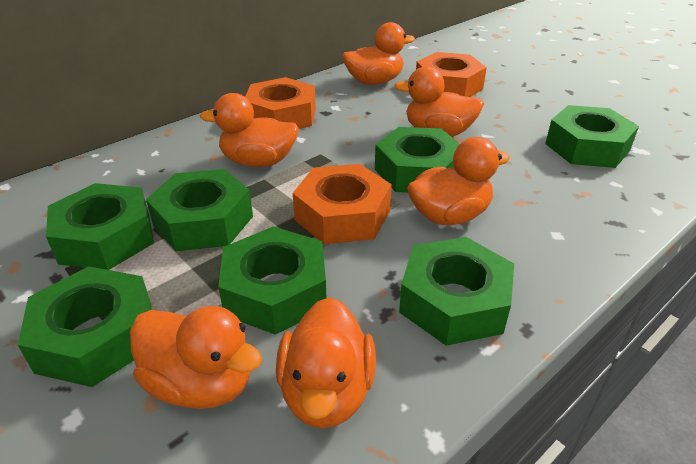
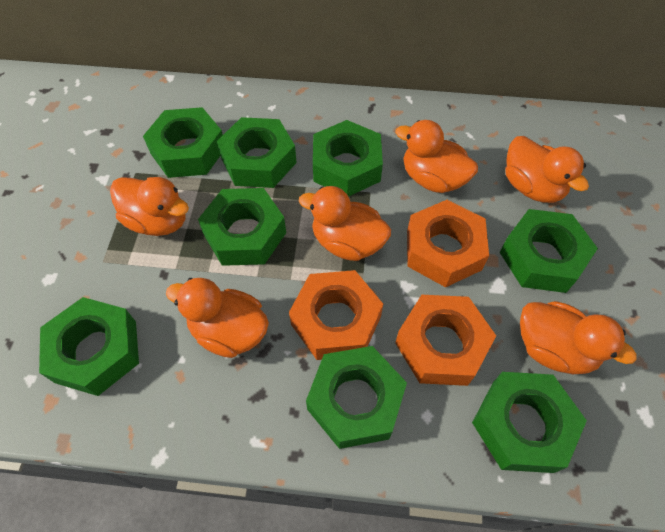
green nut: [18,266,151,387] [46,183,154,270] [146,169,253,251] [218,227,326,335] [375,127,460,193] [399,237,514,346] [545,105,639,168] = 7 -> [39,297,139,396] [143,107,223,178] [198,188,286,266] [217,117,297,188] [306,346,407,449] [313,120,383,197] [472,372,587,473] [500,209,598,293] = 8

